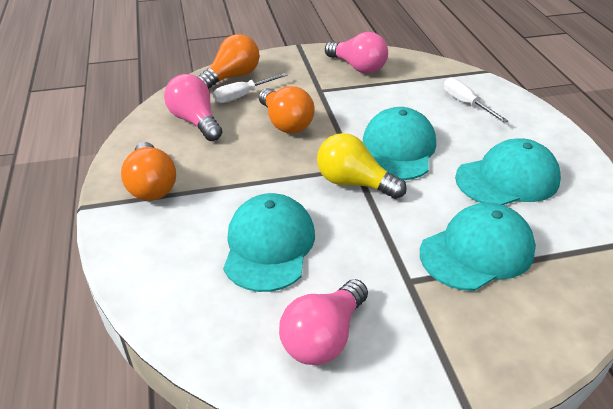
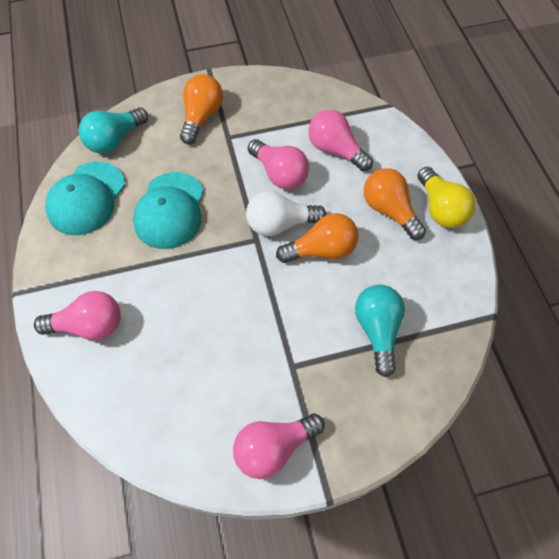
pink light bulb: [164,74,222,141] [279,279,368,365] [325,32,388,74] = 3 -> [34,291,121,340] [233,413,325,479] [248,139,309,190] [308,110,373,171] = 4
turquoise cap: [223,193,315,292] [363,107,436,180] [420,203,536,291] [455,138,561,205] = 4 -> [45,161,125,235] [133,172,204,249] = 2
turquoise light bulb: none = 0 -> [79,108,148,154] [355,285,405,377] = 2
white light bulb: none = 0 -> [246,191,326,236] = 1
white screwdriver: [212,73,288,103] [443,78,508,123] = 2 -> none = 0

